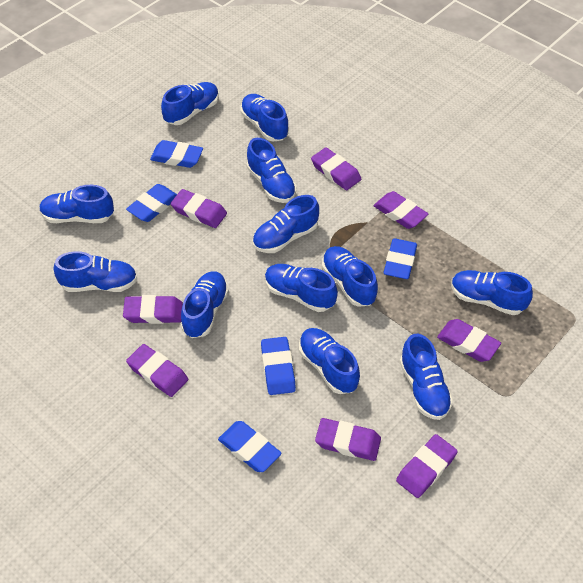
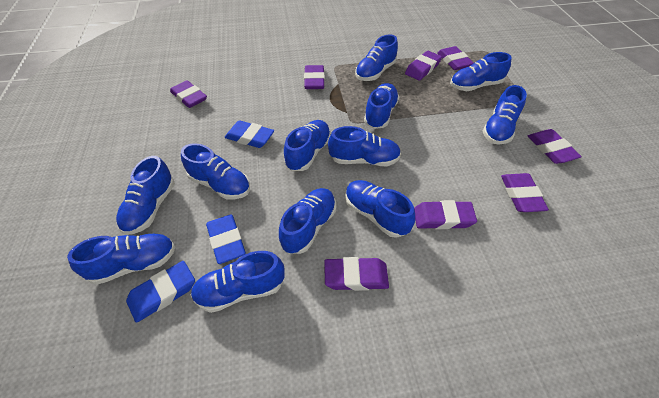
blue eraser: [126,184,177,222] [150,140,203,168] [218,421,282,472] [261,337,296,395] [384,238,417,279] = 5 -> [126,261,195,323] [206,214,246,264] [225,120,274,148] = 3

